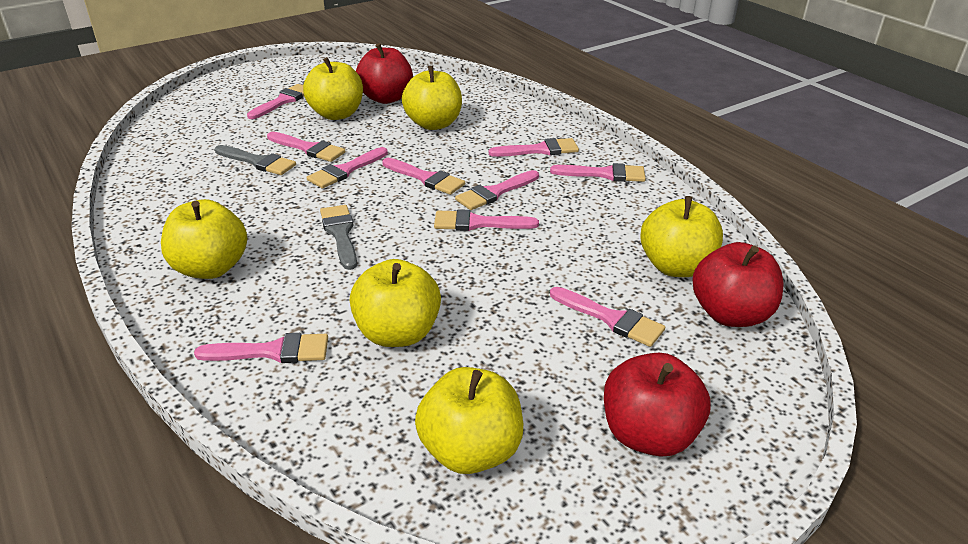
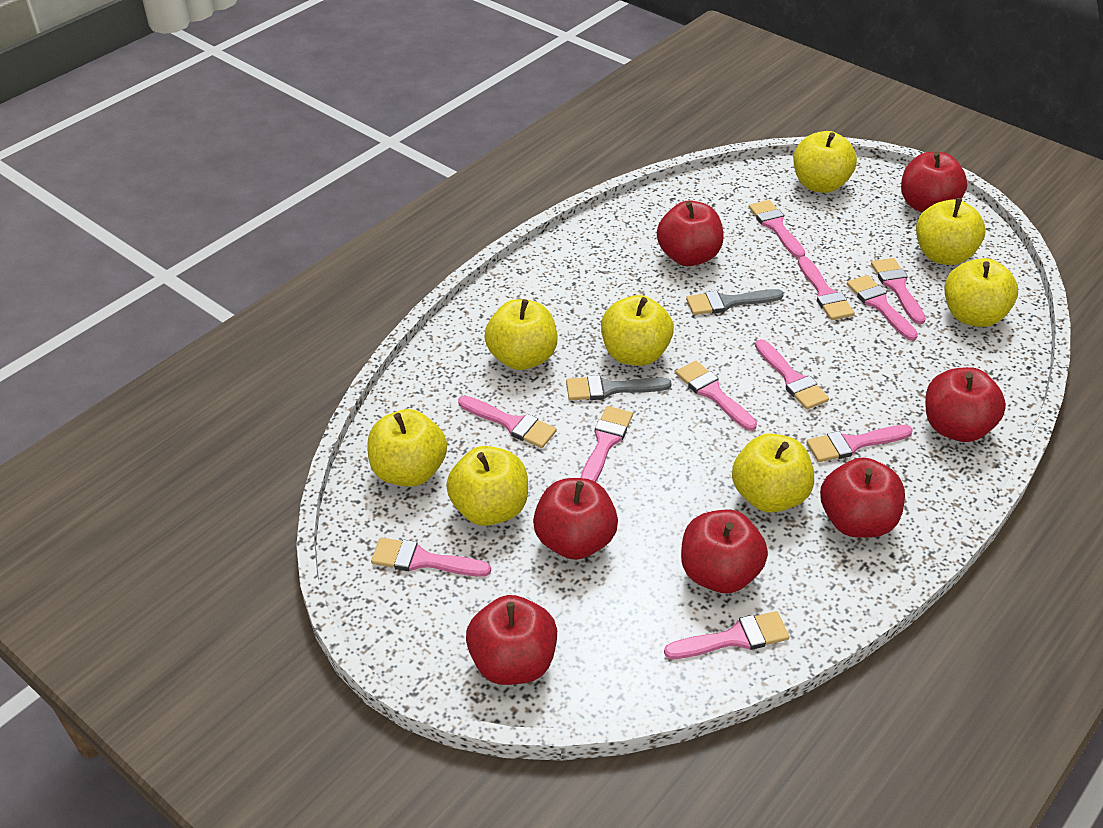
pink brush: [194,333,328,363] [247,84,304,119] [267,132,345,162] [306,147,388,189] [382,158,465,195] [434,209,539,231] [455,170,539,210] [488,138,579,157] [550,163,646,182] [550,287,665,347] = 10 -> [371,538,491,577] [458,396,557,448] [580,406,633,482] [664,611,789,659] [675,361,757,431] [749,200,805,258] [755,339,829,410] [798,256,855,320] [806,425,913,462] [847,275,918,341] [871,258,926,324] = 11
red apple: [356,43,413,104] [604,353,711,456] [693,242,784,327] = 3 -> [466,595,557,685] [533,478,618,560] [657,201,724,266] [681,510,768,593] [820,457,905,538] [901,152,967,213] [925,367,1006,442] = 7
yellow apple: [161,199,247,279] [303,57,363,120] [350,259,441,347] [402,66,462,130] [415,367,523,474] [640,196,723,277] = 6 -> [367,409,447,487] [446,446,528,526] [485,299,557,370] [601,295,674,366] [732,433,814,513] [793,131,857,193] [916,198,986,265] [944,258,1018,327] = 8

